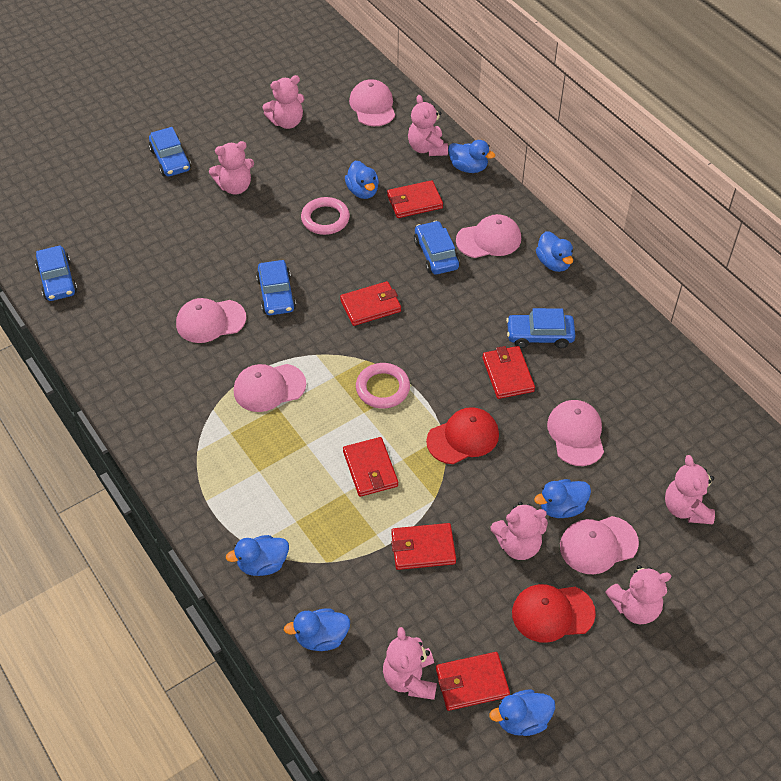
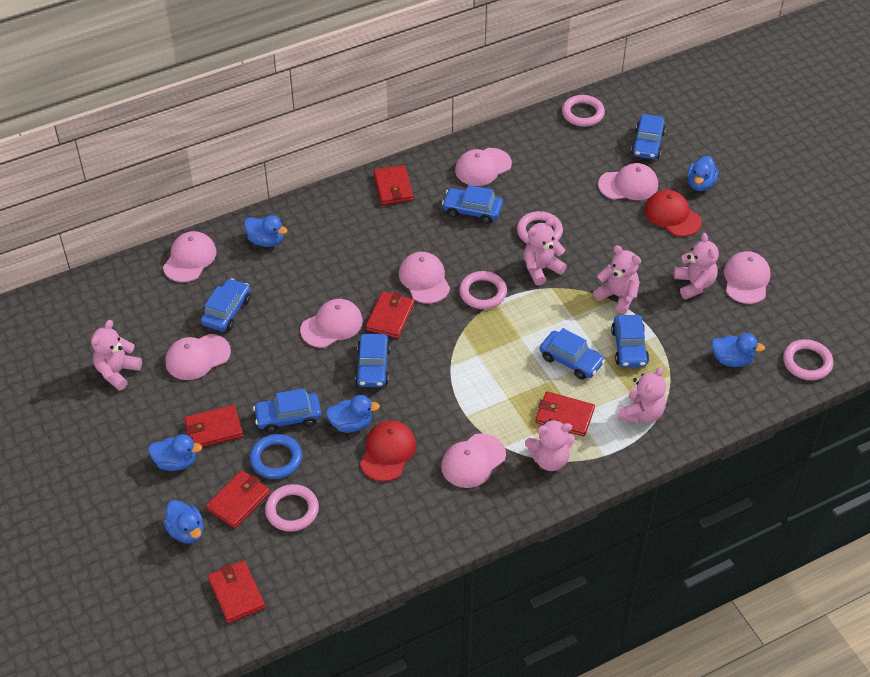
blue car: [35,245,78,301] [149,127,191,177] [256,260,296,315] [414,221,460,275] [506,308,575,348] = 5 -> [201,278,251,332] [253,388,321,433] [355,334,391,387] [442,185,503,224] [540,328,605,380] [611,315,649,367] [631,114,666,159] = 7
blue duck: [226,535,289,576] [284,608,350,651] [345,161,379,199] [448,140,495,173] [489,690,555,736] [534,479,591,518] [536,231,573,272] = 7 -> [148,434,202,471] [163,500,203,543] [244,215,288,247] [326,395,380,433] [687,156,718,191] [711,333,765,367] = 6
blue ring: none = 0 -> [250,434,302,479] = 1
pink cap: [176,298,246,343] [234,364,306,412] [349,79,395,126] [456,214,521,258] [547,400,604,466] [560,516,639,574] = 6 -> [163,231,216,282] [166,334,231,380] [300,299,363,348] [399,252,450,304] [441,433,506,488] [455,148,512,186] [598,163,658,200] [724,251,771,304] = 8
pink ring: [301,197,350,235] [356,363,410,409] = 2 -> [265,484,319,532] [459,271,507,309] [517,211,563,244] [562,95,605,127] [783,339,833,380] = 5
pink teddy bear: [209,141,254,195] [262,75,305,129] [383,627,437,700] [408,95,448,156] [491,502,548,560] [605,565,671,624] [665,455,715,524] = 7 -> [91,320,142,391] [524,218,567,286] [525,419,575,471] [593,245,641,314] [618,367,666,424] [674,233,719,299] = 6

